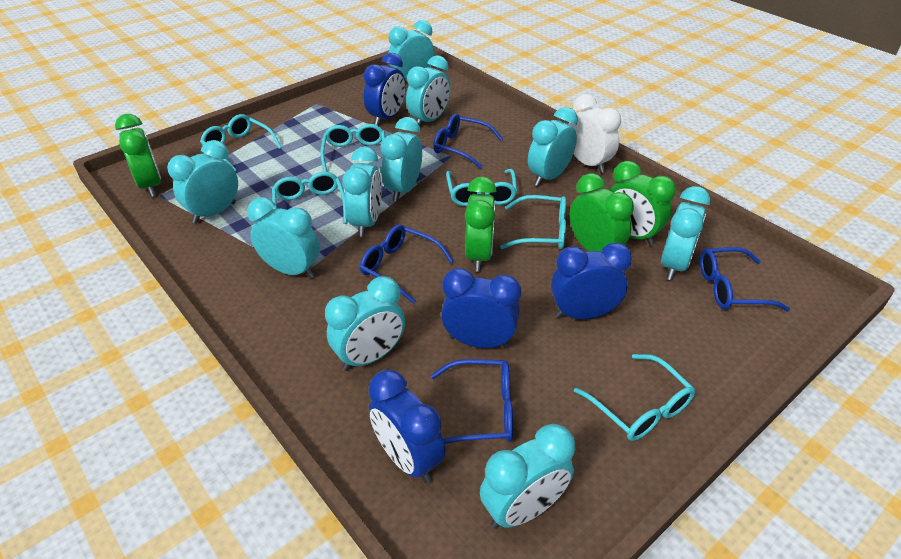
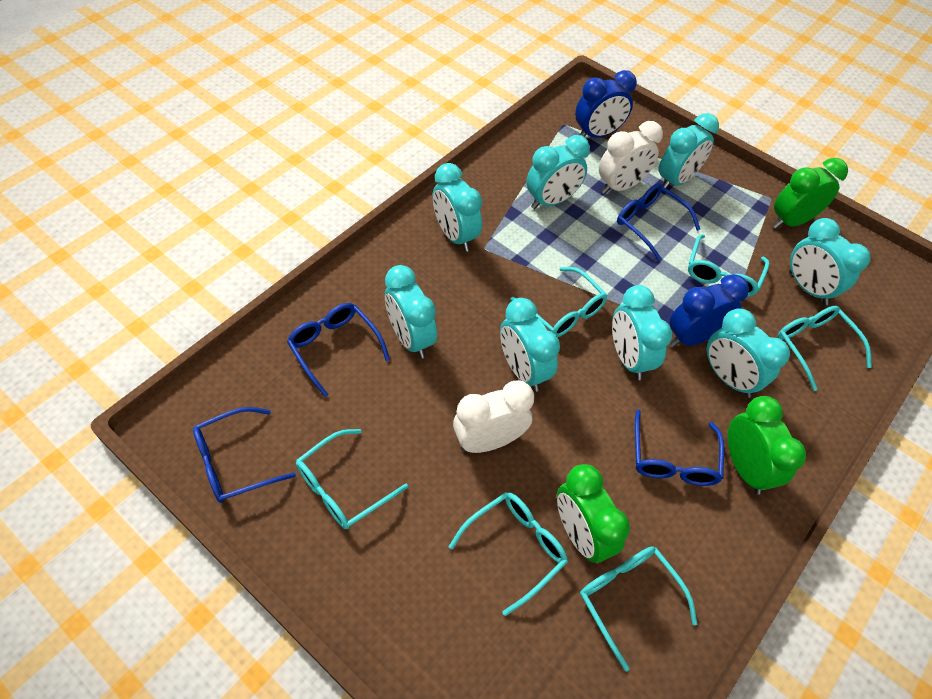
blue clock: [363,53,406,126] [368,370,445,483] [441,268,521,348] [551,242,632,319] = 4 -> [575,70,637,138] [669,274,749,347] = 2
green clock: [115,114,161,197] [465,176,496,272] [570,173,634,252] [610,161,676,246] = 4 -> [557,464,630,564] [728,396,806,495] [773,158,848,229] = 3
turquoise clock: [167,140,238,224] [247,197,320,278] [325,276,405,371] [342,146,382,237] [381,117,422,202] [388,20,435,80] [406,55,451,126] [480,424,575,529] [528,107,578,186] [661,186,710,280] = 10 -> [385,265,437,359] [433,163,482,252] [500,298,560,392] [526,135,590,209] [612,285,672,380] [659,113,719,189] [707,309,790,398] [789,218,871,305] = 8
white clock: [569,94,621,173] = 1 -> [453,380,534,453] [599,121,663,194] = 2

